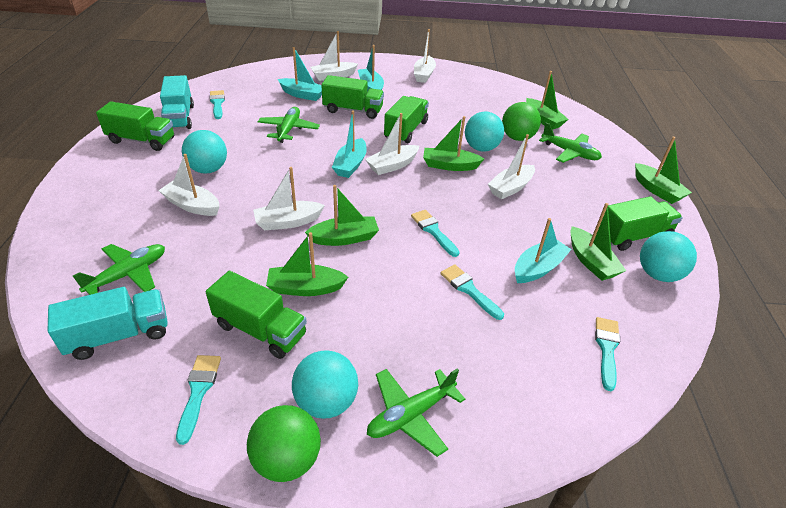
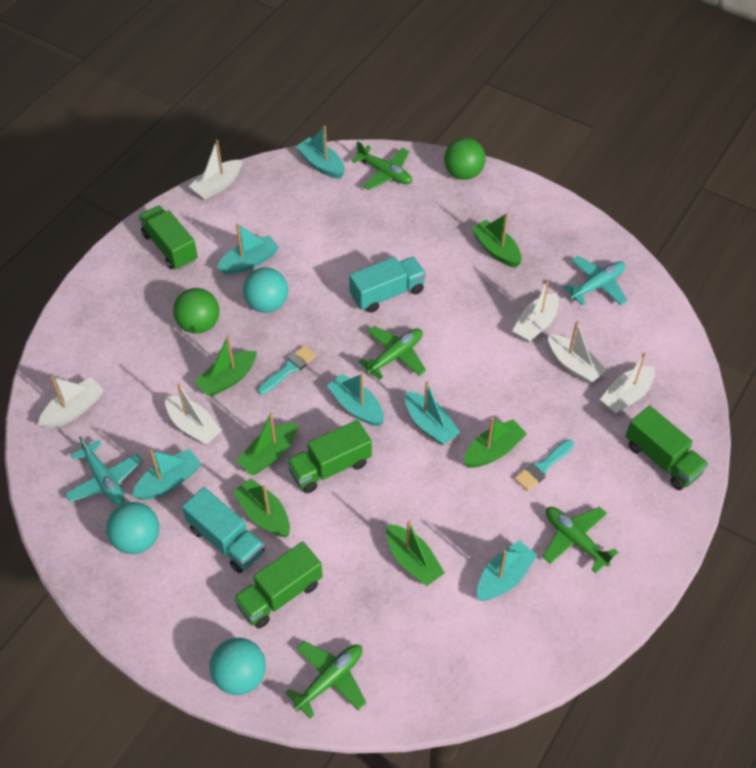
green truck: [96,101,174,151] [206,271,307,359] [321,75,384,119] [384,96,429,143] [607,196,683,251] = 5 -> [139,205,198,270] [233,541,323,629] [287,420,372,493] [625,406,708,490] = 4
turquoise ball: [182,130,227,174] [292,350,358,419] [465,111,504,151] [640,231,697,282] = 4 -> [106,502,159,554] [210,638,266,695] [243,267,288,313] = 3
turquoise boat: [278,47,322,101] [332,111,367,178] [358,45,384,91] [515,218,572,283] = 4 -> [132,449,201,500] [217,223,279,274] [296,126,345,179] [327,373,384,426] [405,381,460,445] [477,540,537,601] = 6
turquoise brush: [176,355,221,445] [209,90,225,119] [411,210,459,257] [440,264,504,320] [595,317,620,391] = 5 -> [258,345,316,395] [514,440,574,491] = 2
turquoise plane: none = 0 -> [65,436,142,505] [563,256,628,306] = 2

